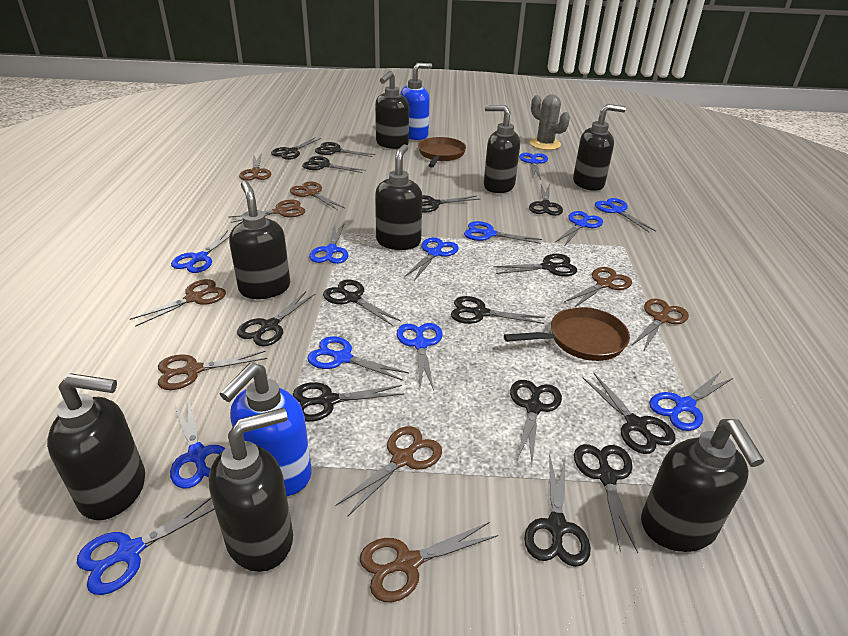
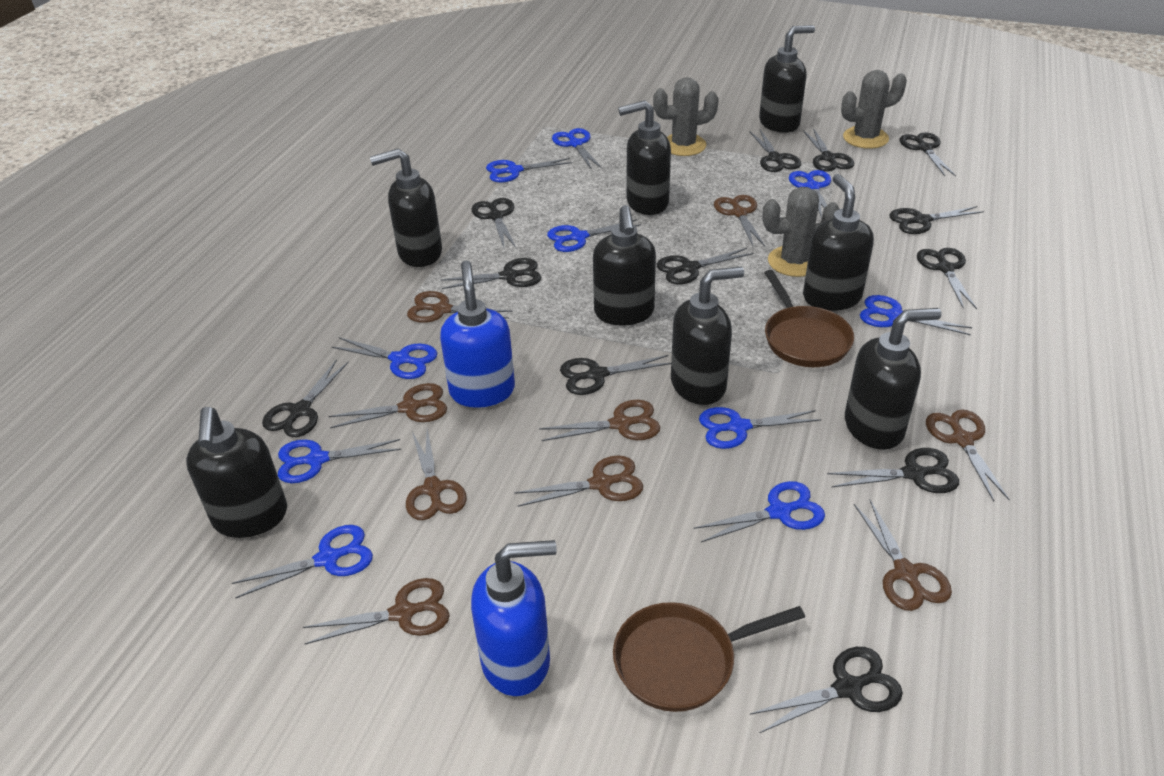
black scissors: [237,292,315,346] [271,137,321,160] [293,382,404,422] [302,156,366,173] [315,142,376,157] [323,280,401,326] [422,195,480,213] [451,296,544,324] [493,254,577,276] [510,380,562,463] [524,453,591,567] [529,184,563,216] [574,444,638,553] [582,372,675,454] = 14 -> [262,359,349,437] [440,258,541,289] [472,198,516,248] [560,355,671,395] [657,248,753,284] [750,130,801,172] [750,647,903,733] [803,128,854,172] [827,448,959,493] [889,206,984,234] [899,132,956,176] [917,248,977,309] = 12
blue scissors: [77,497,215,595] [170,398,225,489] [171,230,229,273] [307,336,409,381] [309,222,348,264] [396,323,443,391] [404,237,459,281] [464,221,542,244] [519,153,548,180] [555,211,603,245] [595,198,656,232] [649,372,733,431] = 12 -> [232,525,373,598] [278,439,401,483] [332,337,437,379] [486,158,572,183] [547,219,641,252] [552,128,602,170] [694,481,825,542] [699,407,821,449] [789,170,831,219] [860,295,972,335] = 10
grey cactus: [530,94,570,150] = 1 -> [653,77,719,156] [762,187,839,277] [841,70,907,149] = 3

